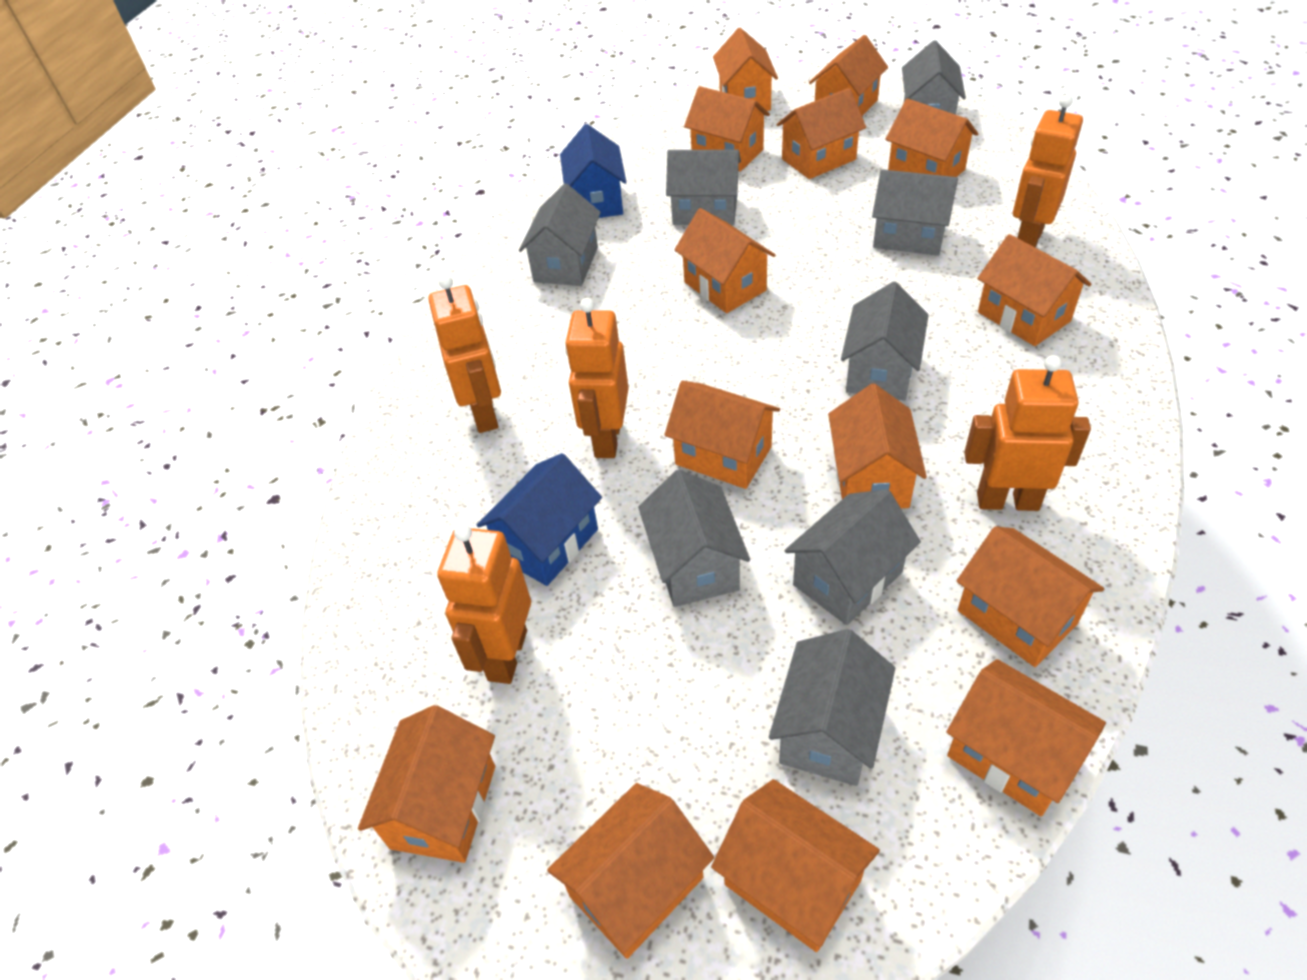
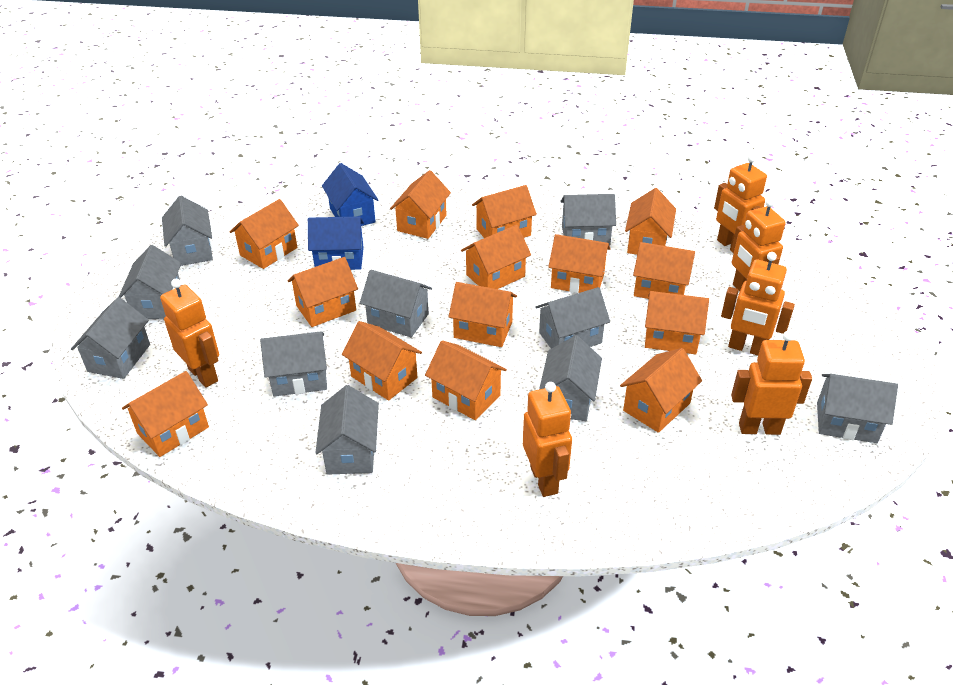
grey house: [519,183,601,286] [638,470,750,607] [666,150,741,225] [769,629,895,786] [784,489,921,625] [841,282,928,401] [872,169,958,256] [902,40,966,115] = 8 -> [71,297,150,379] [119,245,181,319] [162,196,213,266] [260,331,327,396] [315,385,379,475] [360,269,432,337] [535,287,610,349] [539,335,602,421] [560,194,616,246] [817,374,898,443] = 10
orange robot: [428,275,501,433] [437,524,531,684] [565,298,629,458] [964,355,1091,511] [1013,94,1083,248] = 5 -> [160,279,219,387] [523,382,572,497] [714,154,767,251] [721,252,795,355] [731,198,786,291] [731,331,812,435] = 6

